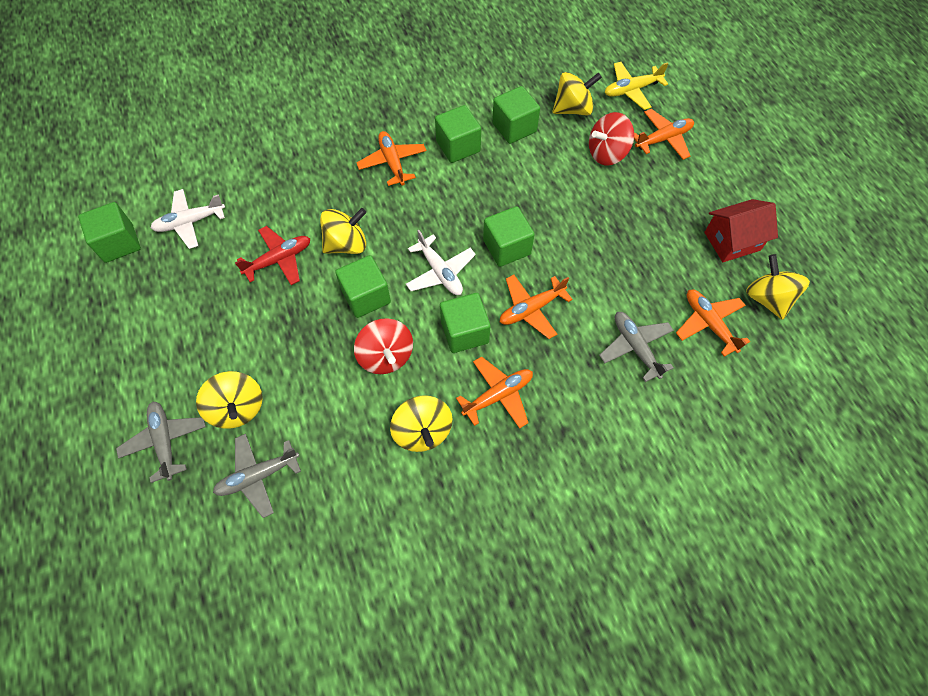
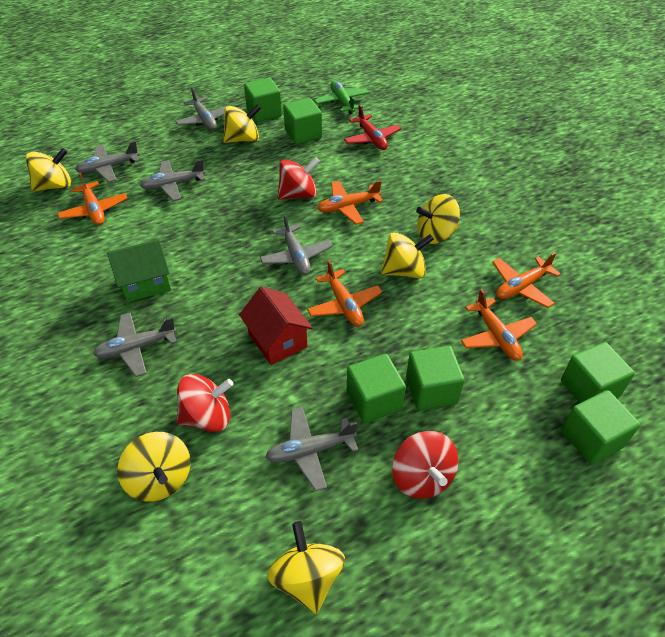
green house: none = 0 -> [107,239,171,302] = 1
green plane: none = 0 -> [314,81,370,114] = 1
grey plane: [116,402,206,483] [213,434,301,518] [599,312,674,382] = 3 -> [75,141,139,182] [93,312,177,377] [140,159,205,201] [175,88,225,130] [260,214,332,275] [266,407,358,491] = 6
red spinning top: [354,318,413,374] [589,112,634,165] = 2 -> [177,374,234,432] [277,157,320,200] [392,431,458,499] = 3
white plane: [151,189,225,249] [406,230,476,295] = 2 -> none = 0
yellow plane: [605,62,669,110] = 1 -> none = 0
yellow spinning top: [196,371,263,429] [320,208,366,254] [390,395,453,452] [552,72,602,115] [746,254,810,320] = 5 -> [26,148,71,192] [117,432,191,502] [223,104,261,143] [267,521,345,614] [381,232,434,278] [416,194,460,244] = 6

